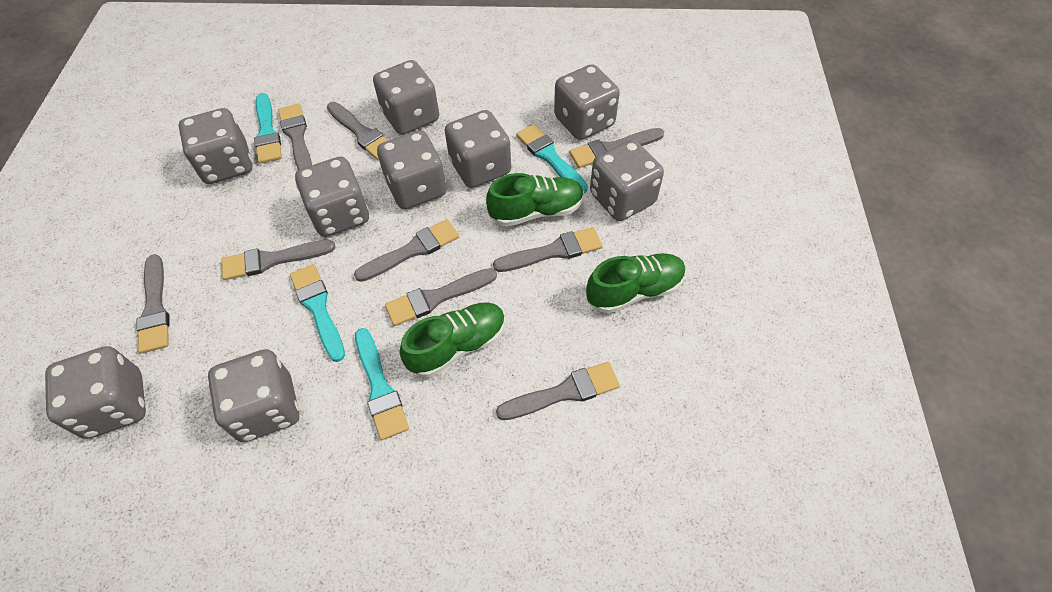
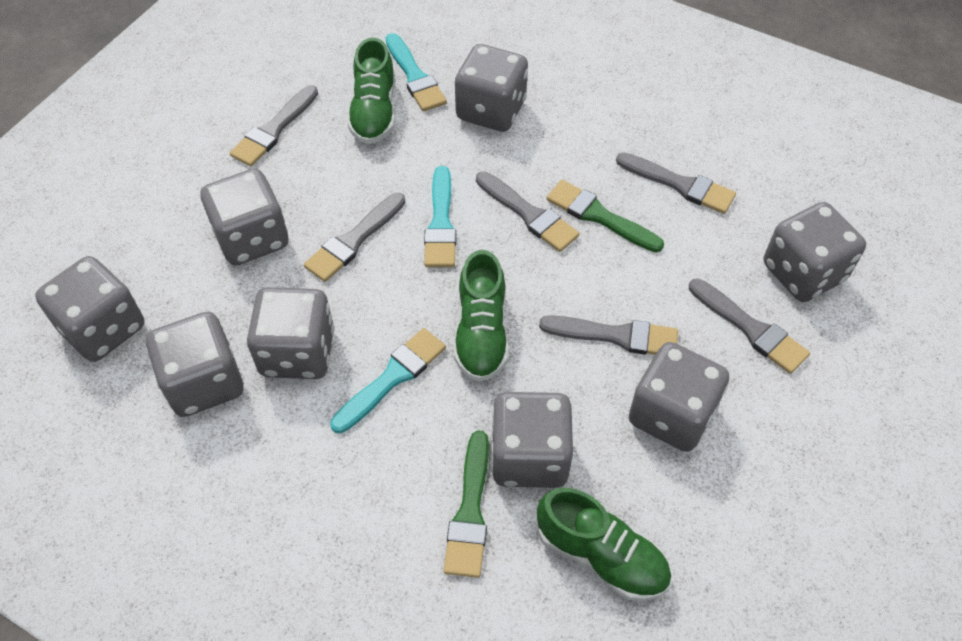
green brush: none = 0 -> [444,431,489,578] [546,180,664,252] = 2
grey brush: [136,254,170,353] [222,240,335,280] [278,104,312,170] [327,102,388,160] [354,219,459,282] [385,268,497,326] [493,227,603,272] [496,362,620,420] [569,128,664,168] = 9 -> [230,85,318,166] [304,193,405,282] [476,171,579,252] [539,315,678,355] [616,152,736,214] [689,278,810,374] = 6
grey dice: [45,346,146,439] [179,108,252,184] [208,349,299,442] [295,157,369,237] [373,60,439,135] [377,130,447,209] [445,110,511,188] [554,64,620,140] [590,140,664,221] = 9 -> [35,256,144,362] [146,312,243,417] [201,169,289,266] [247,287,334,379] [455,44,528,132] [491,392,573,488] [629,342,729,452] [764,202,866,302] = 8
turquoise brush: [254,93,282,164] [290,264,345,362] [355,328,409,440] [516,124,588,193] = 4 -> [330,328,446,433] [385,33,447,112] [424,166,456,267] = 3

